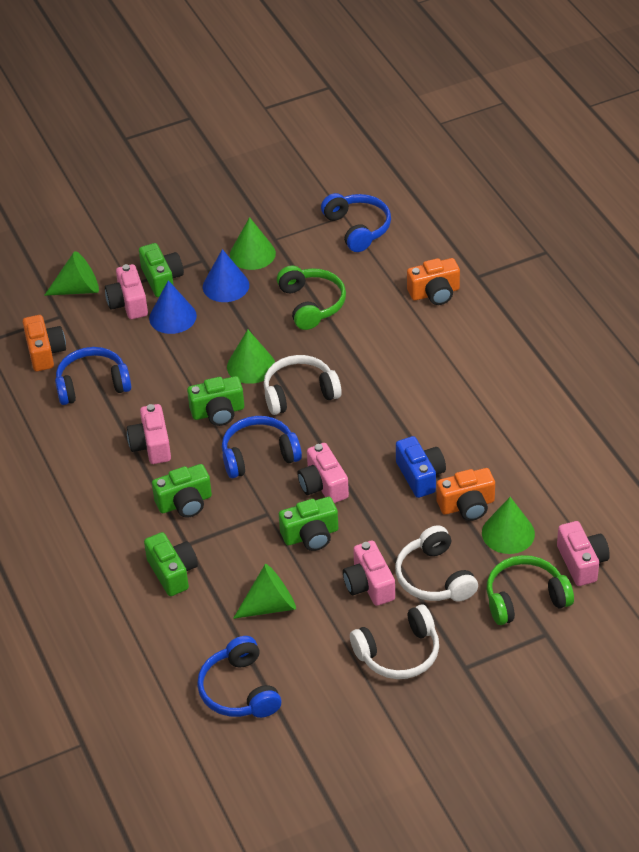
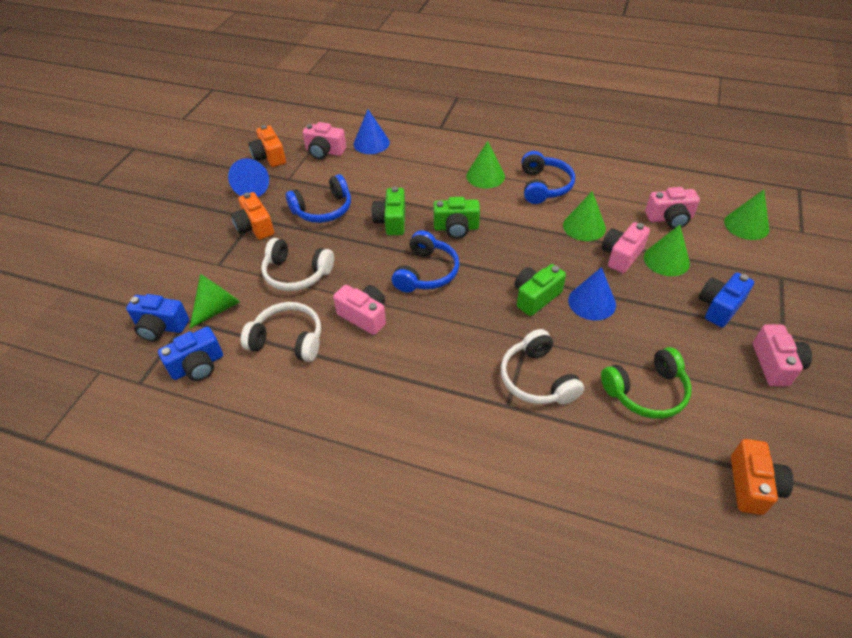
blue camera: [396,436,446,498] = 1 -> [126,294,189,342] [158,327,223,381] [699,273,754,327] = 3
blue cone: [149,280,197,334] [203,249,249,302] = 2 -> [228,158,269,197] [353,109,390,154] [568,267,616,321] = 3
blue headphones: [55,347,131,405] [197,636,281,718] [222,416,302,478] [321,193,391,252] = 4 -> [286,174,351,223] [392,230,460,293] [522,151,575,204] = 3
green camera: [139,243,184,297] [144,532,198,596] [152,464,212,518] [187,376,244,426] [279,497,338,551] = 5 -> [371,186,405,235] [433,197,480,239] [514,264,566,316] = 3
green headphones: [277,266,346,330] [487,555,574,625] = 2 -> [601,347,692,419] = 1

